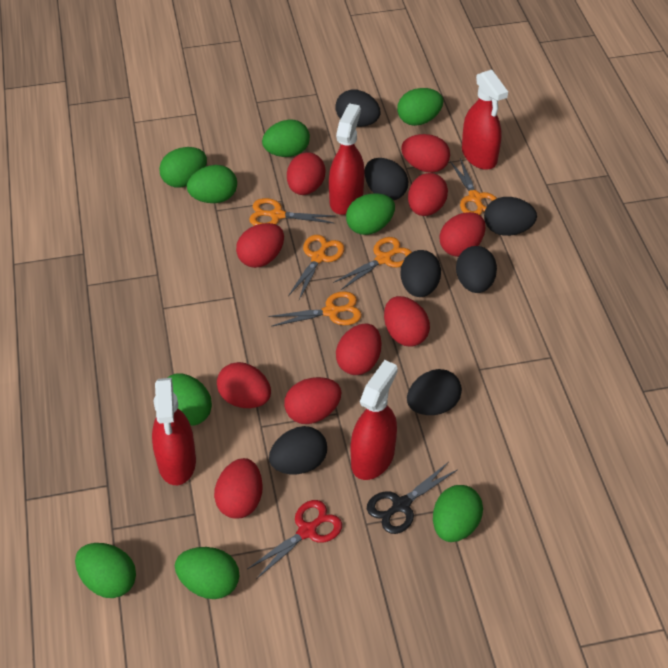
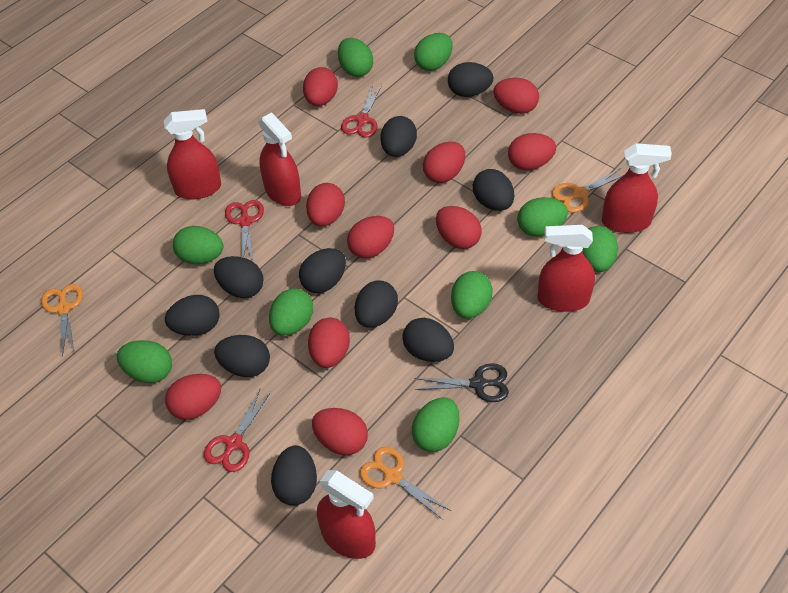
black egg: [269,426,327,474] [335,89,380,127] [365,158,408,200] [400,250,441,297] [407,369,462,415] [456,246,497,293] [484,197,537,236] = 7 -> [165,295,220,336] [214,256,263,298] [214,335,270,377] [271,445,317,506] [299,248,346,293] [355,280,398,328] [381,116,417,157] [402,318,454,362] [448,62,494,97] [473,169,514,211] = 10
orange scissors: [249,198,335,226] [269,291,362,327] [288,235,344,300] [333,237,412,291] [450,158,497,215] = 5 -> [41,284,83,357] [360,447,451,520] [552,168,625,213] = 3
red scissors: [247,500,342,579] = 1 -> [204,389,271,472] [225,200,264,262] [341,84,382,138] = 3
red spray bottle: [152,378,196,485] [329,103,365,215] [351,360,398,480] [462,70,508,170] = 4 -> [164,109,221,199] [258,112,301,206] [317,470,376,559] [538,225,595,312] [602,143,672,233] = 5

